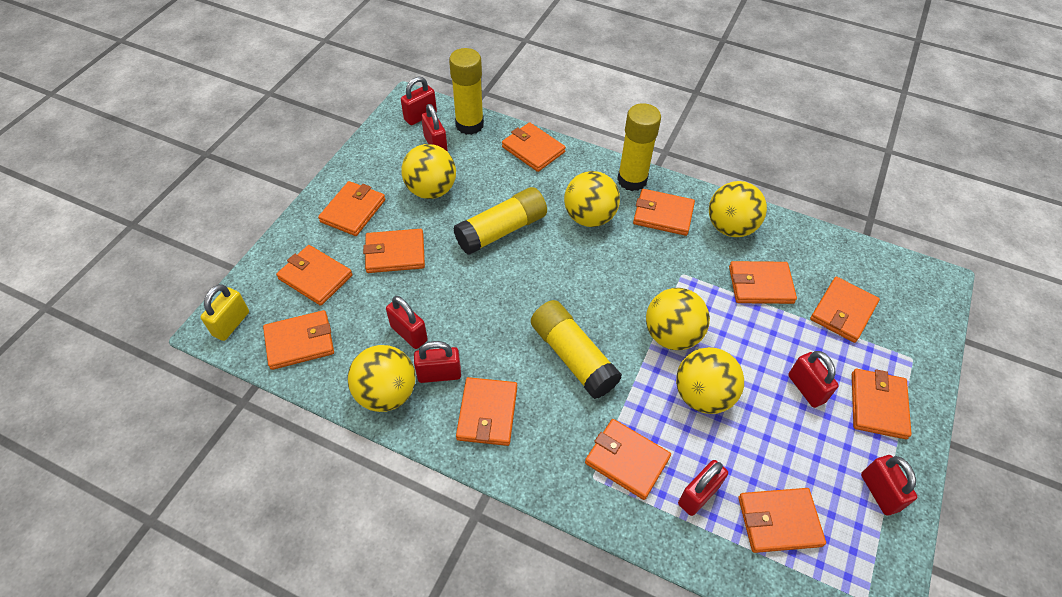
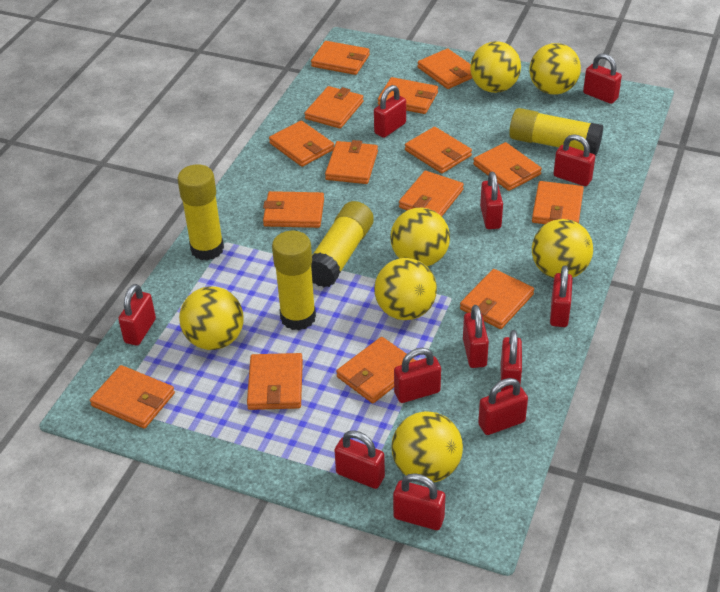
orange wallet: [263,310,334,370] [276,245,353,306] [318,181,385,236] [363,229,425,273] [456,377,517,446] [502,122,566,172] [585,419,671,500] [633,189,695,236] [729,261,797,304] [738,488,826,553] [810,276,880,343] [852,369,912,439] = 12 -> [90,365,175,429] [247,353,303,410] [263,191,324,228] [269,121,334,167] [304,86,364,129] [311,41,370,75] [325,140,378,184] [336,337,416,403] [378,77,438,114] [399,171,464,217] [405,127,472,173] [418,48,472,89] [460,269,534,329] [473,142,542,191] [532,181,584,224] = 15
red padlock: [386,296,428,349] [401,77,437,125] [414,341,461,383] [421,104,448,152] [678,460,728,516] [788,351,839,408] [861,455,917,516] = 7 -> [118,284,156,346] [334,430,385,489] [374,85,406,138] [393,473,445,530] [394,348,441,403] [463,305,489,368] [478,378,528,435] [480,172,503,229] [501,330,522,391] [550,265,573,327] [554,134,595,186] [583,53,622,104] = 12
yellow ball: [347,345,416,412] [401,144,456,199] [564,171,620,227] [646,288,710,350] [676,347,744,414] [709,181,767,237] = 6 -> [179,286,244,350] [374,258,437,320] [390,207,450,266] [391,411,463,482] [470,41,521,93] [529,43,581,95] [532,219,593,278] = 7
yellow padlock: [201,284,249,341] = 1 -> none = 0

